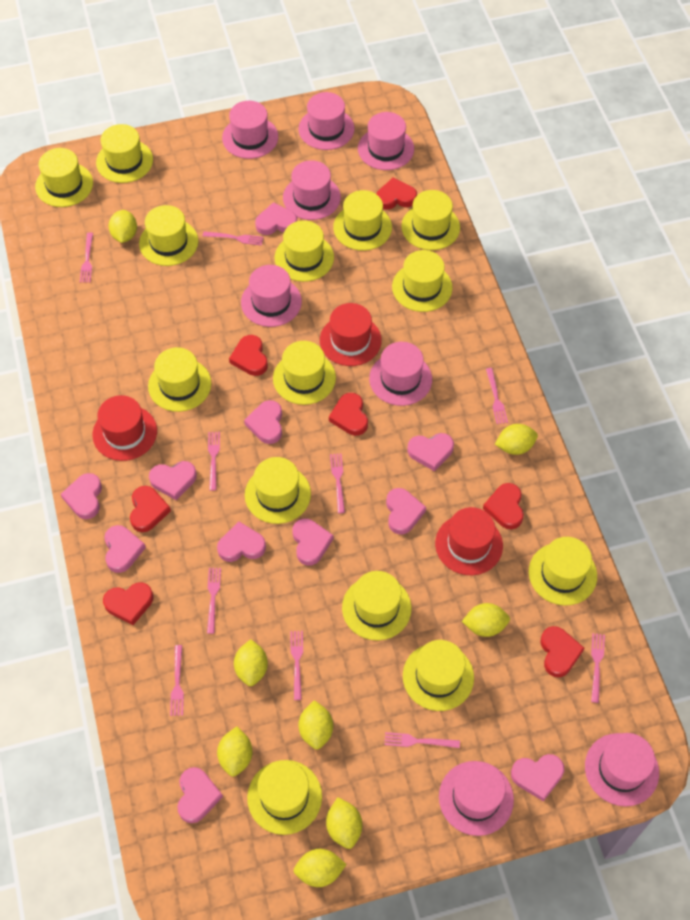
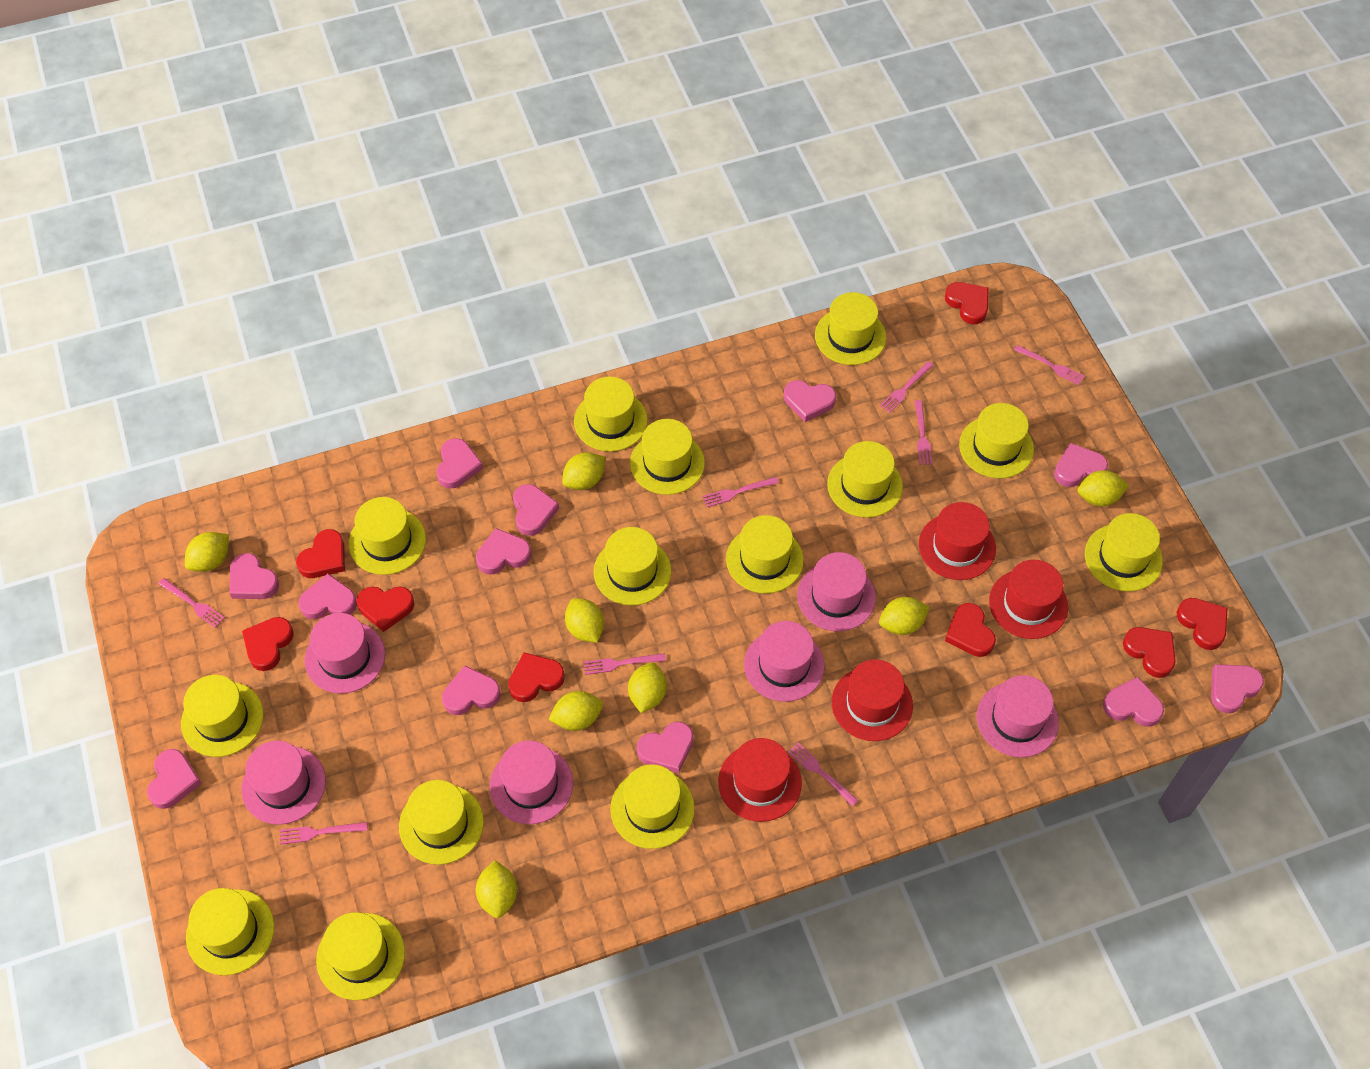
pink fork: [80,232,93,282] [170,645,184,716] [203,231,264,246] [207,568,221,634] [208,432,220,491] [290,631,303,700] [330,453,345,513] [384,732,460,748] [486,368,508,424] [591,633,605,703] = 10 -> [158,578,225,628] [280,822,367,844] [583,653,666,675] [703,477,779,507] [788,743,858,806] [880,361,934,413] [914,400,933,465] [1014,345,1085,385] = 8
pink hat: [222,101,278,159] [241,265,302,327] [283,160,341,220] [299,92,354,150] [358,112,414,170] [369,342,432,406] [439,761,514,836] [585,733,659,806] = 8 -> [242,741,326,825] [305,613,385,694] [490,741,573,824] [744,621,825,702] [797,552,876,631] [977,675,1059,757] = 6
pink heart: [61,473,102,519] [104,525,146,573] [149,461,197,500] [177,767,223,823] [217,522,266,562] [244,400,282,444] [255,202,297,235] [292,518,334,565] [386,488,426,535] [407,433,454,471] [511,754,564,801] = 11 -> [147,749,202,809] [230,553,279,599] [298,574,357,619] [436,438,483,489] [442,665,500,715] [476,528,531,575] [513,484,559,536] [637,722,693,773] [784,380,836,422] [1054,443,1108,487] [1103,677,1164,727] [1211,664,1264,713] = 12
red hat: [92,395,157,461] [320,303,382,366] [435,507,503,575] = 3 -> [718,738,802,822] [832,659,913,741] [919,502,996,580] [989,560,1068,639] = 4
red heart: [103,583,154,625] [130,486,171,532] [229,335,268,376] [329,393,368,436] [376,178,417,210] [483,483,524,529] [540,626,584,677] = 7 -> [242,617,294,671] [296,529,345,578] [356,586,414,632] [508,652,565,702] [945,282,989,324] [945,603,996,657] [1123,627,1176,678] [1177,598,1228,650] = 8

